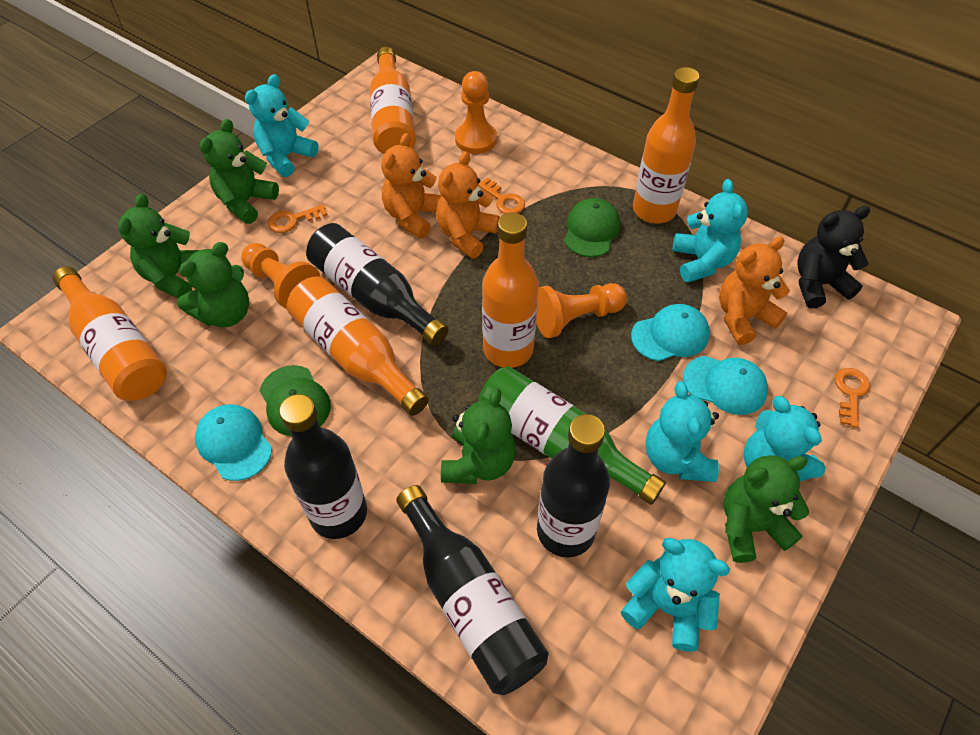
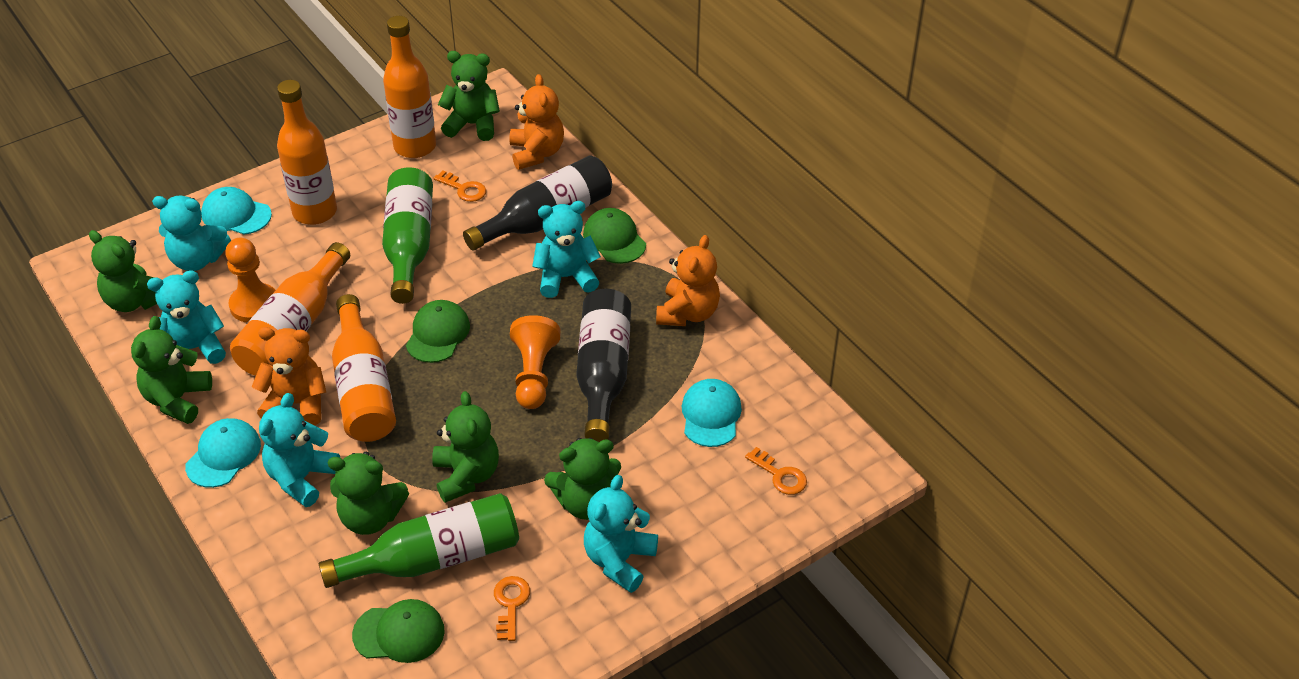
black bottle: [279,394,367,539] [306,223,449,346] [396,485,549,695] [537,414,610,557] = 4 -> [463,155,612,251] [576,289,631,442] = 2
black teddy bear: [798,206,870,308] = 1 -> none = 0
green bottle: [478,366,666,505] = 1 -> [319,493,519,588] [382,167,433,304] = 2
green cap: [260,365,331,436] [564,198,620,257] = 2 -> [352,599,445,663] [406,300,470,363] [583,208,646,264] = 3
green teddy bear: [118,193,199,299] [177,242,249,327] [199,119,279,224] [441,388,516,484] [723,455,809,563] = 5 -> [89,230,157,312] [131,316,212,424] [327,452,409,535] [432,391,499,503] [438,51,500,141] [544,438,621,520] = 6
orange bottle: [53,266,167,401] [287,276,429,416] [369,47,416,154] [482,212,539,368] [633,67,699,223] = 5 -> [230,242,350,376] [277,80,337,225] [332,294,396,442] [383,16,436,158] = 4
orange pawn: [241,243,321,309] [455,71,497,154] [536,283,627,338] = 3 -> [225,238,276,323] [510,315,561,409] = 2

